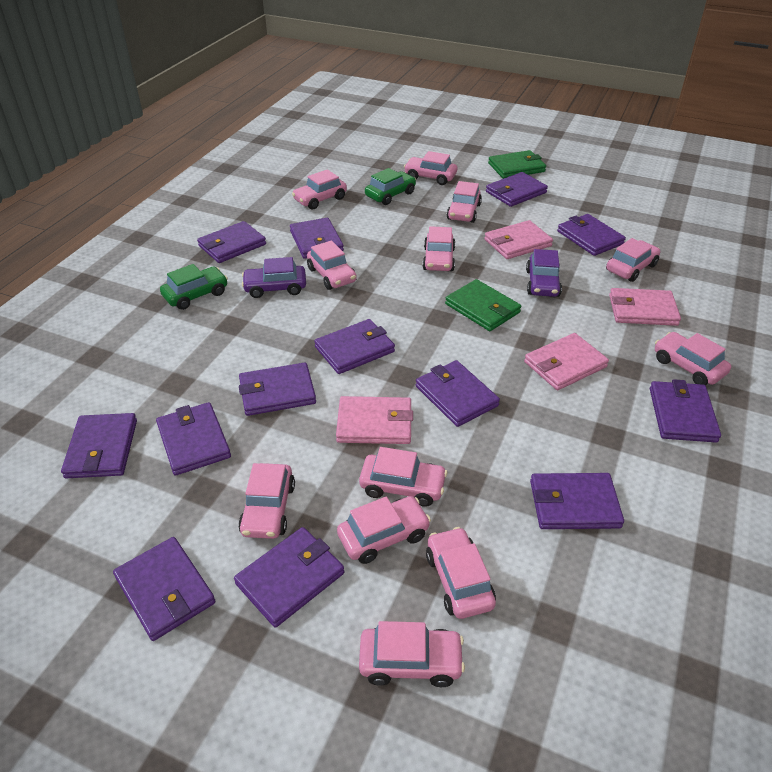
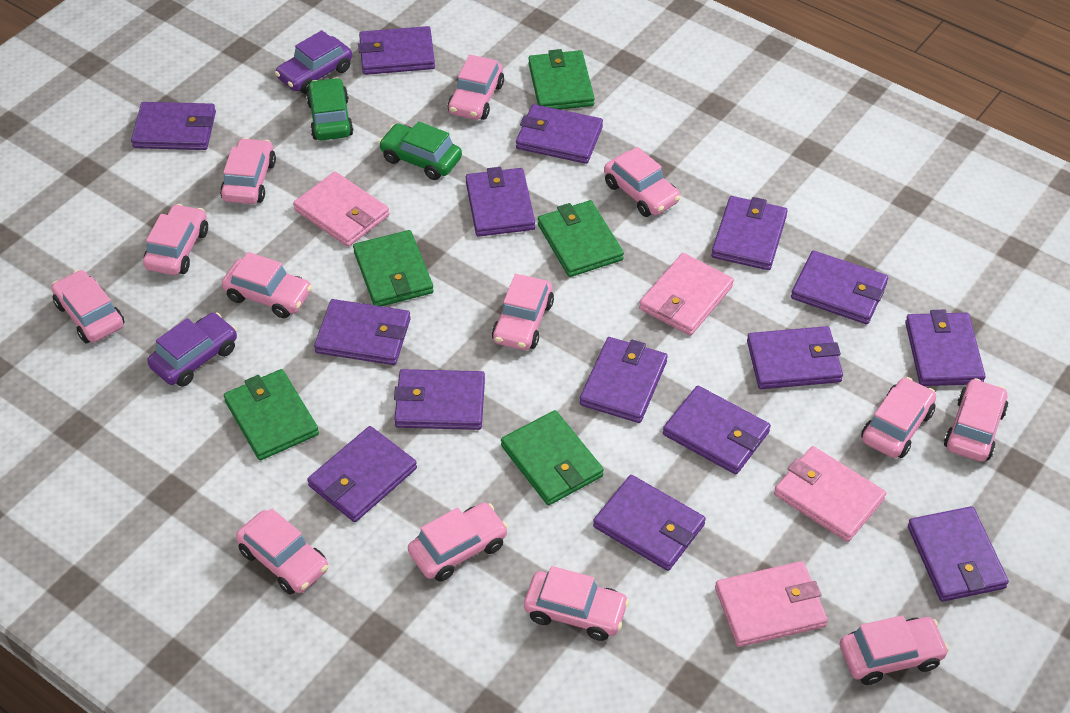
green wallet: [445,279,521,331] [488,150,546,179] = 2 -> [224,369,319,460] [353,230,434,306] [501,410,604,505] [528,49,595,110] [538,200,624,277] = 5
pink car: [238,463,295,539] [292,169,347,209] [307,240,357,290] [337,496,431,564] [359,447,448,507] [359,621,465,687] [404,151,457,185] [422,226,455,271] [426,527,496,619] [447,181,482,223] [606,238,660,282] [655,332,731,385] = 12 -> [52,270,125,343] [143,204,208,275] [220,138,276,204] [222,252,312,318] [236,508,328,595] [408,503,508,582] [448,55,504,120] [492,274,554,350] [524,566,629,641] [604,147,681,217] [840,615,949,685] [861,377,936,458] [944,378,1008,462] = 13
purple wallet: [61,413,137,478] [113,537,215,641] [156,402,231,476] [197,221,266,263] [234,527,344,628] [239,363,316,416] [290,218,344,259] [314,319,395,374] [416,360,500,427] [486,172,548,207] [530,473,624,529] [557,214,626,256] [650,379,721,442] = 13 -> [131,102,216,150] [307,426,417,522] [314,299,411,365] [358,26,435,75] [394,369,485,430] [466,167,535,237] [516,104,603,164] [580,337,668,423] [593,475,706,571] [663,386,771,474] [711,196,788,270] [747,326,843,389] [791,250,888,324] [905,310,986,386] [908,506,1009,602] = 15

